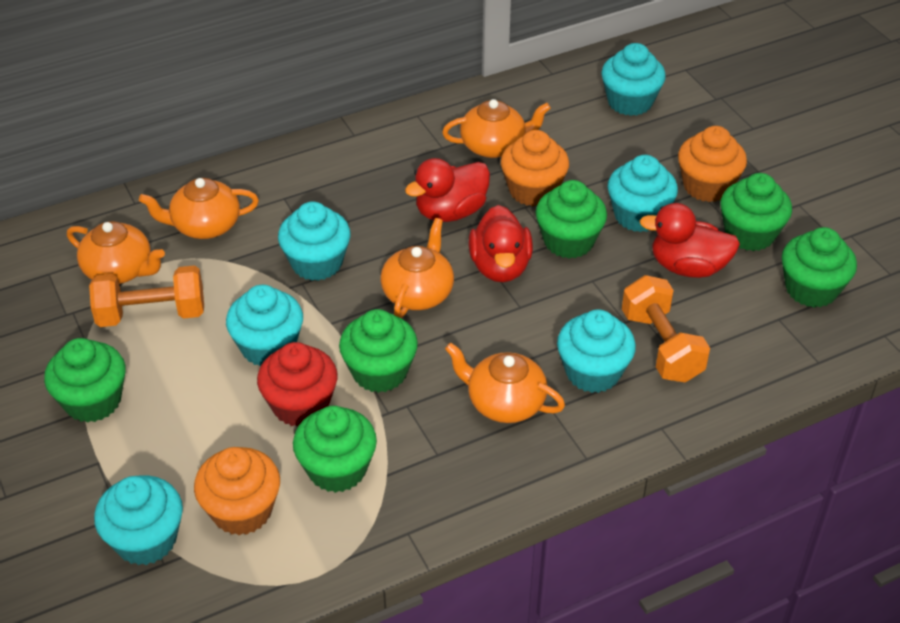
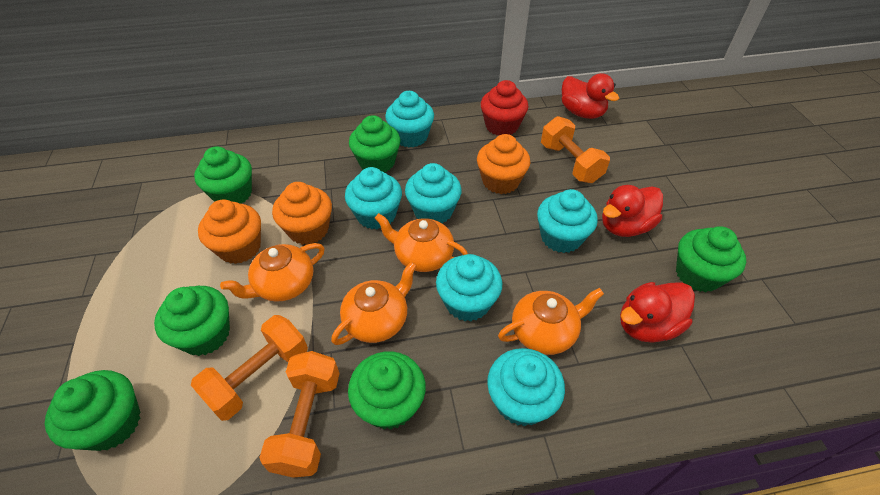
orange dumbbell: [89,265,204,327] [622,275,710,383] = 2 -> [191,315,308,421] [259,351,340,478] [541,116,610,183] = 3
orange teapot: [67,221,165,284] [139,178,259,239] [380,218,454,318] [442,99,551,158] [445,343,565,423] = 5 -> [220,243,325,302] [331,262,417,345] [374,213,468,272] [498,288,604,355] = 4

